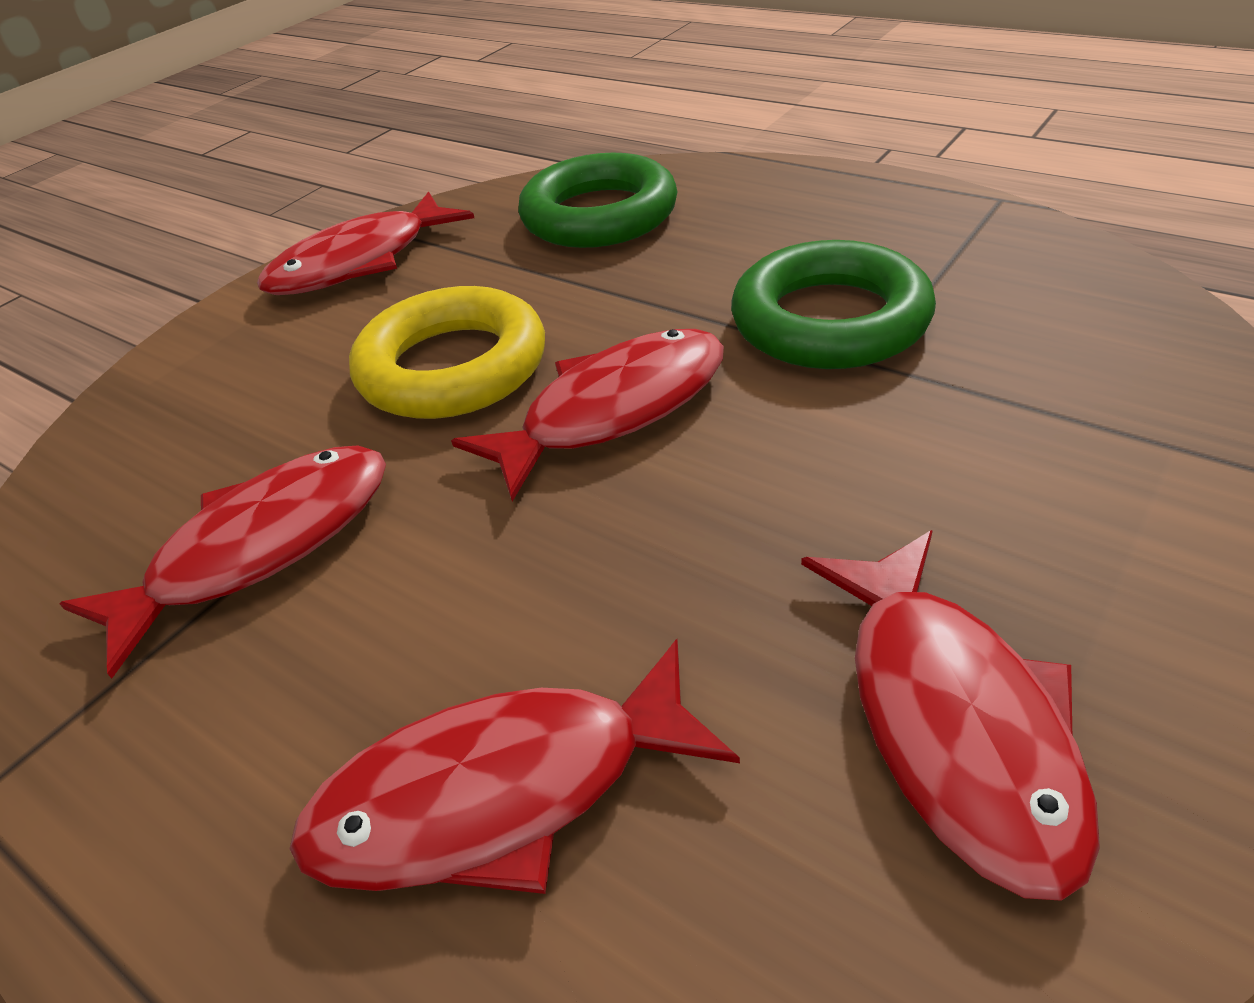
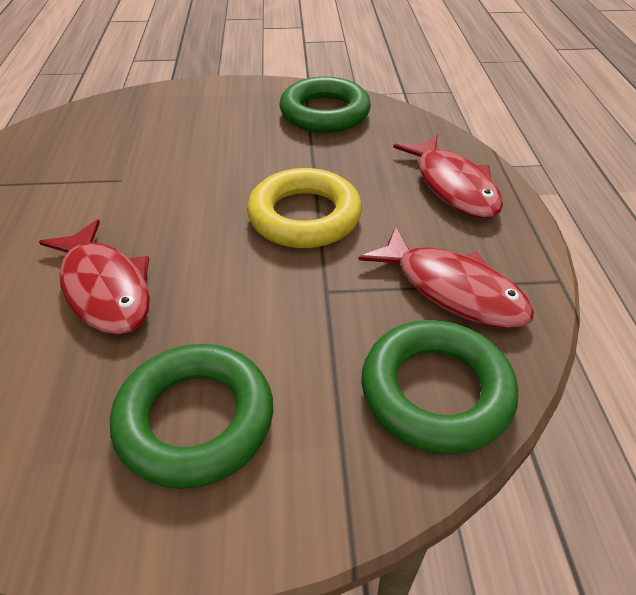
green ring: [518,153,678,248] [731,240,936,369] = 2 -> [110,344,273,489] [280,77,371,133] [361,320,518,455] = 3
red fish: [60,445,386,679] [257,192,474,295] [290,639,740,894] [451,329,724,501] [801,530,1100,901] = 5 -> [39,219,150,335] [358,226,534,328] [393,134,503,218] = 3

